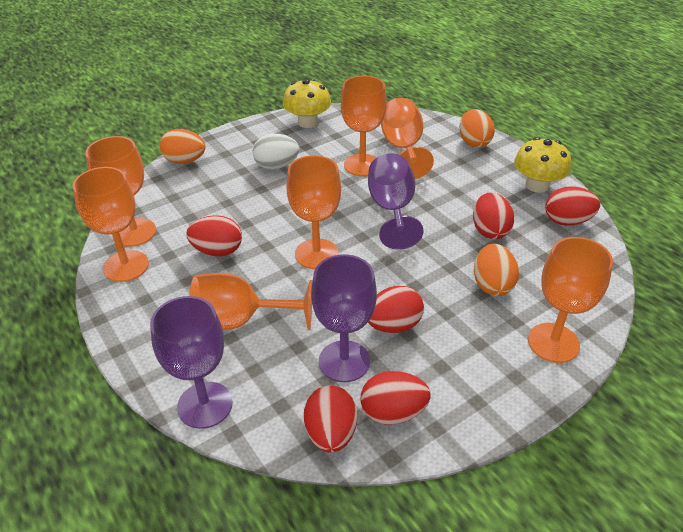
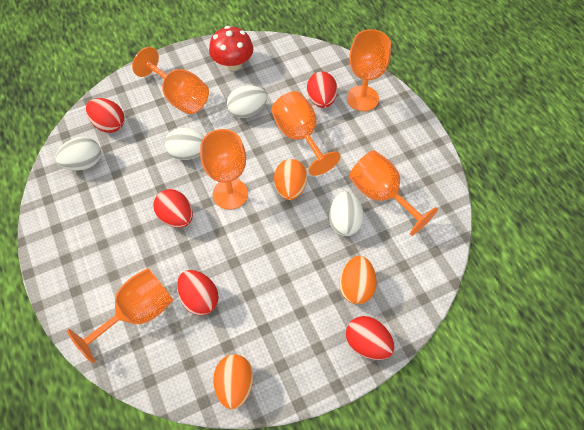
orange goblet: [73,167,149,282] [86,136,156,247] [189,273,312,330] [287,155,341,269] [341,76,387,176] [381,98,434,179] [528,237,613,363] = 7 -> [67,268,174,363] [132,47,209,114] [200,129,248,210] [271,91,341,176] [347,29,391,111] [349,150,438,236] = 6
purple goblet: [150,296,233,429] [311,255,377,382] [368,153,424,250] = 3 -> none = 0
red egg: [186,215,242,256] [304,385,357,453] [361,371,431,425] [368,286,424,333] [473,193,514,239] [545,186,600,226] = 6 -> [86,98,125,133] [153,189,193,228] [177,270,219,316] [307,71,337,108] [346,316,394,360] = 5
red mushroom: none = 0 -> [209,26,253,71] = 1
white egg: [253,134,299,170] = 1 -> [55,137,101,170] [165,128,205,160] [227,85,267,118] [329,191,364,236] = 4
yellow mushroom: [283,79,331,128] [514,137,571,193] = 2 -> none = 0

